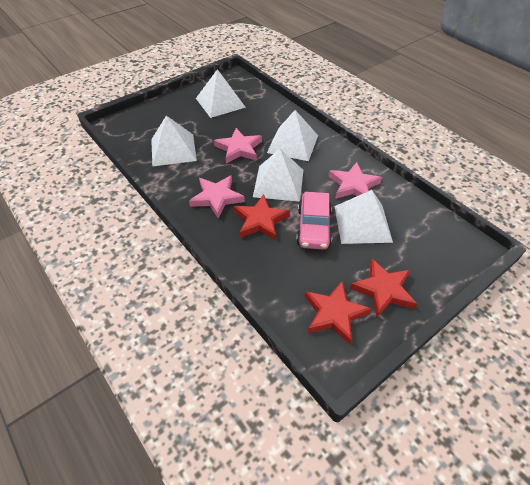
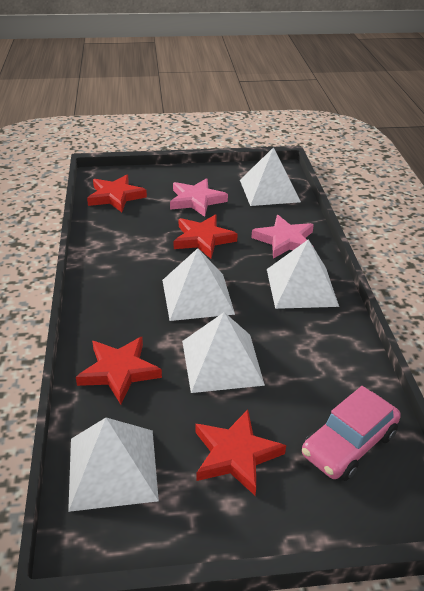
pink star: [189,175,245,219] [214,128,262,164] [329,162,382,199] = 3 -> [170,178,228,217] [251,215,314,259] = 2
red star: [234,194,290,241] [304,281,371,345] [350,259,417,318] = 3 -> [76,337,162,404] [87,175,147,212] [174,214,238,259] [195,410,286,495] = 4

